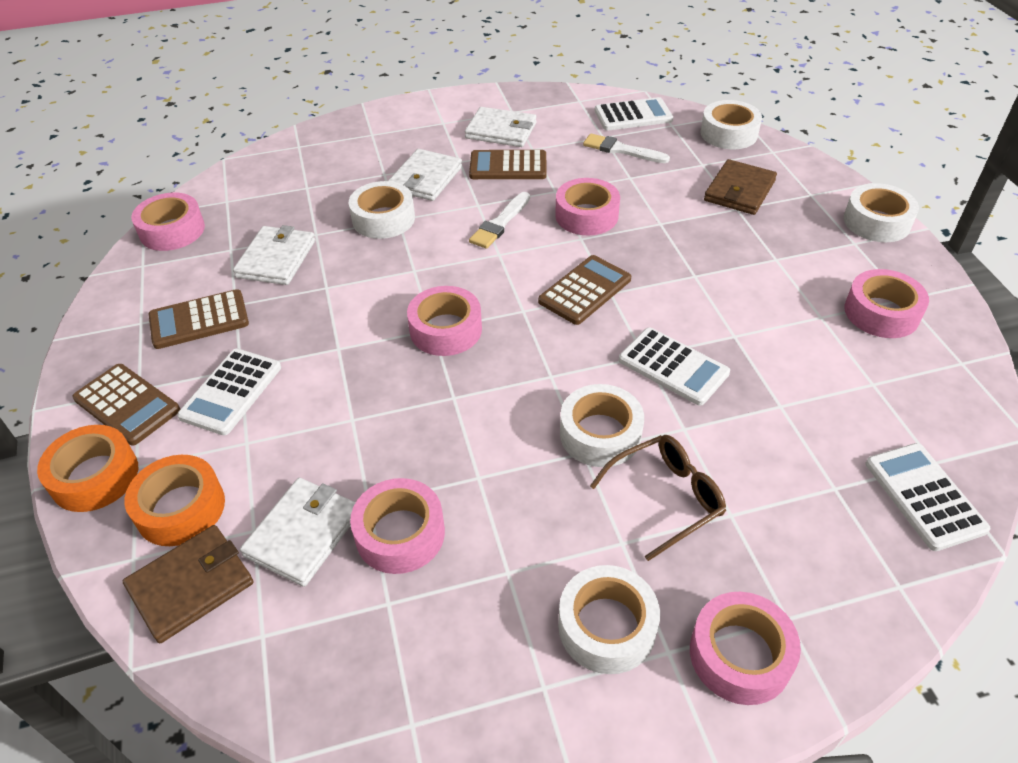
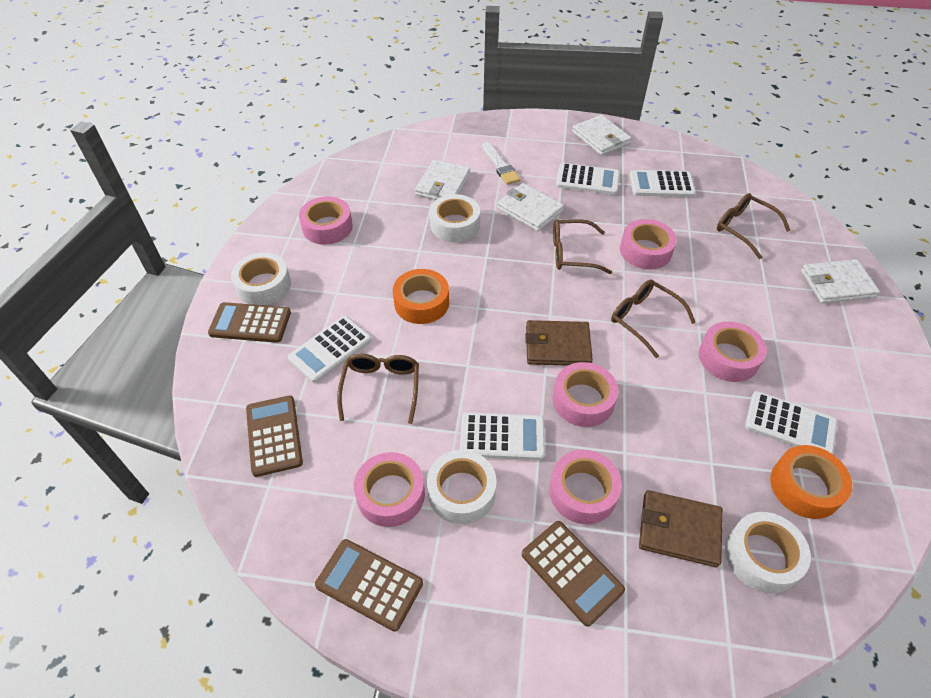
brown glasses: [590,435,726,561] = 1 -> [337,354,419,424] [553,219,612,274] [611,279,696,358] [717,193,790,259] = 4
white brush: [469,192,530,249] [583,134,670,163] = 2 -> [482,142,520,185] = 1
white calculator: [177,349,281,435] [594,97,673,131] [619,327,730,406] [865,443,990,551] = 4 -> [288,316,372,383] [460,412,545,460] [556,163,620,195] [630,170,696,197] [745,391,837,454] = 5
white tape: [349,181,415,239] [558,565,660,674] [560,384,644,467] [700,100,762,149] [844,183,919,242] = 5 -> [231,252,291,305] [427,450,497,524] [430,194,480,242] [725,512,811,593] = 4

